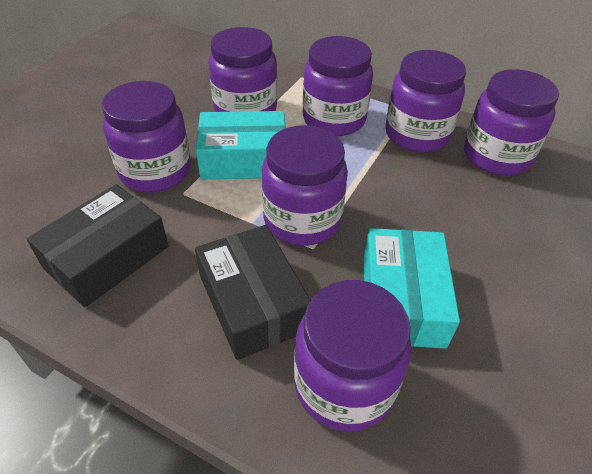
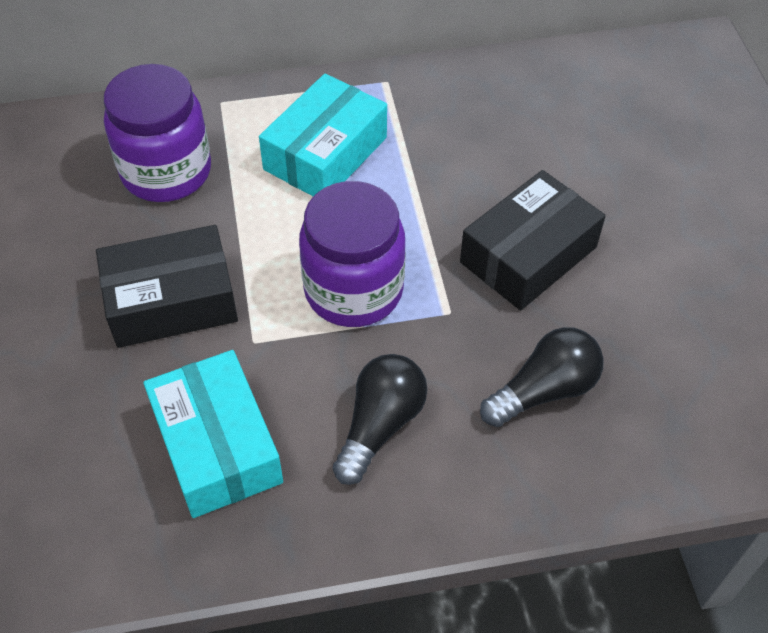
black light bulb: none = 0 -> [333,354,428,485] [480,327,604,427] = 2
purple jar: [102,81,191,193] [208,27,277,112] [262,125,348,246] [294,280,411,432] [303,36,373,136] [385,50,466,153] [464,69,559,176] = 7 -> [104,64,211,202] [299,181,406,327] = 2

